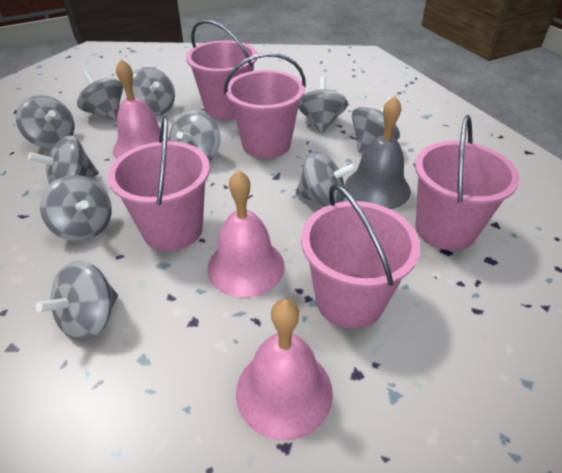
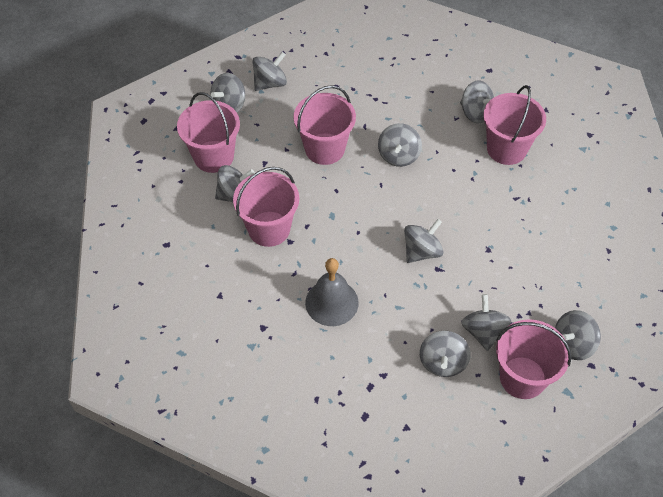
grey spinning top: [16,95,75,148] [28,135,99,185] [36,260,118,341] [40,175,112,241] [77,70,123,121] [132,67,175,116] [169,110,221,162] [296,151,357,207] [298,76,348,133] [352,98,400,153] = 10 -> [210,73,245,112] [215,165,255,202] [252,52,287,91] [378,123,422,167] [404,219,444,263] [420,331,471,377] [460,80,494,124] [461,294,511,351] [555,310,601,360] = 9
pink bell: [113,59,169,159] [207,170,285,297] [236,299,333,440] = 3 -> none = 0

